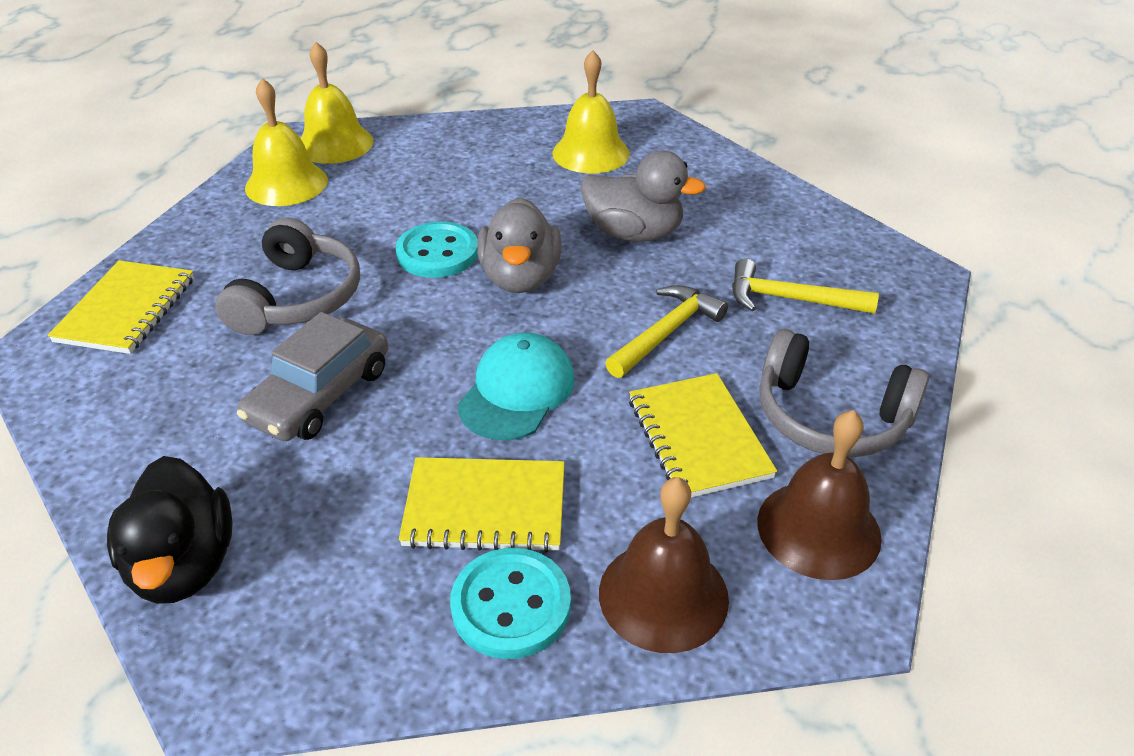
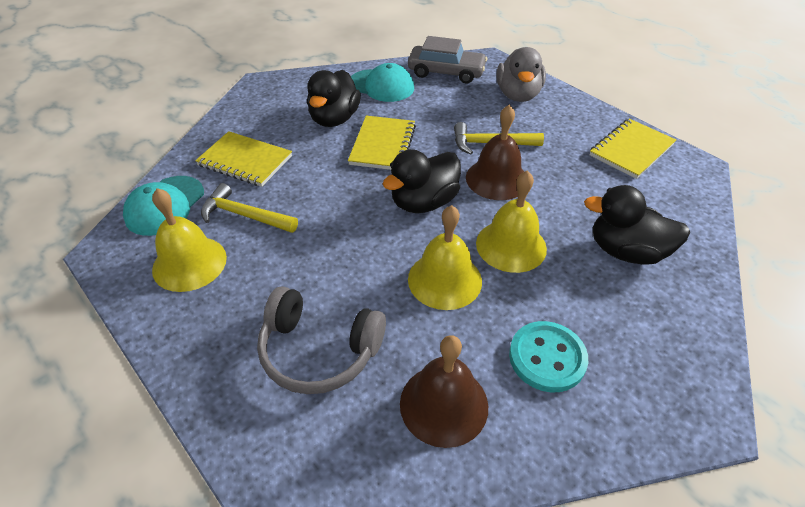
black duck: [107,456,233,604] = 1 -> [307,70,361,127] [383,149,461,213] [584,185,690,265] = 3
grey duck: [477,197,562,293] [581,151,706,242] = 2 -> [497,47,546,102] = 1
grey headphones: [215,217,360,335] [760,329,929,457] = 2 -> [257,286,386,394] = 1
turquoise button: [396,222,478,278] [450,548,571,659] = 2 -> [509,321,588,392] = 1
turquoise cap: [457,333,574,440] = 1 -> [123,176,204,236] [351,63,414,102] = 2

